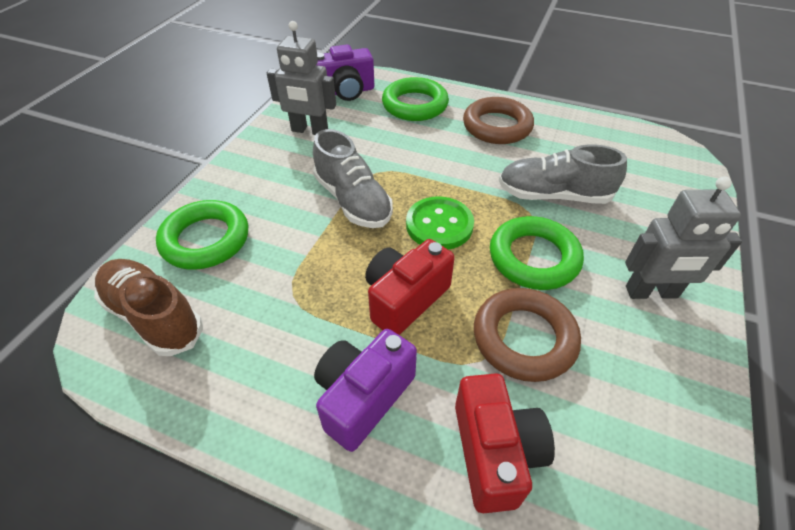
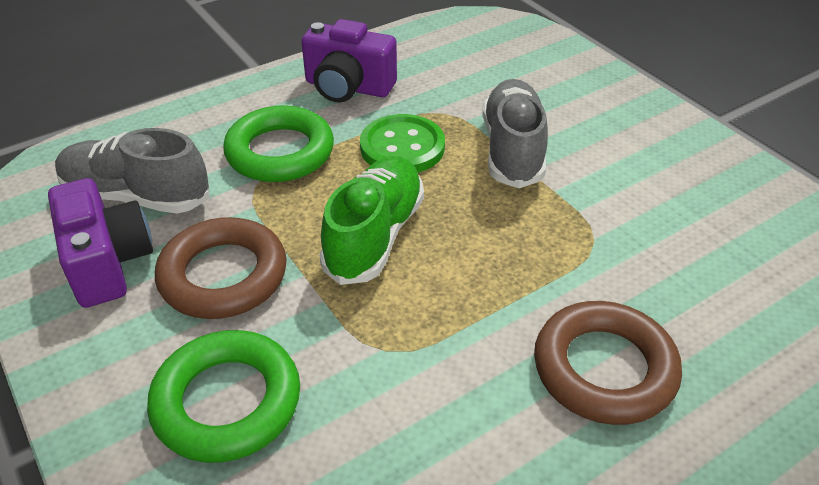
brown shoe: [94,259,203,356] = 1 -> none = 0
green ring: [156,200,248,270] [382,77,449,121] [490,216,584,290] = 3 -> [147,330,300,463] [223,105,334,182] = 2
green shoe: none = 0 -> [319,156,424,285] = 1
grey robot: [267,21,336,135] [625,176,742,299] = 2 -> none = 0
red camera: [365,239,455,335] [455,373,555,513] = 2 -> none = 0

